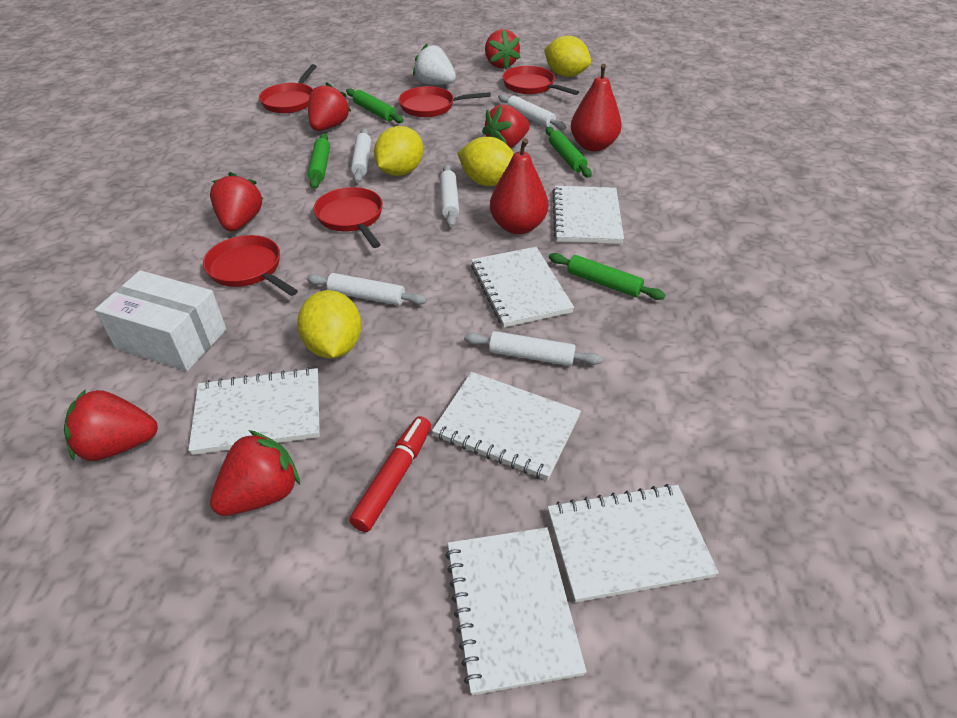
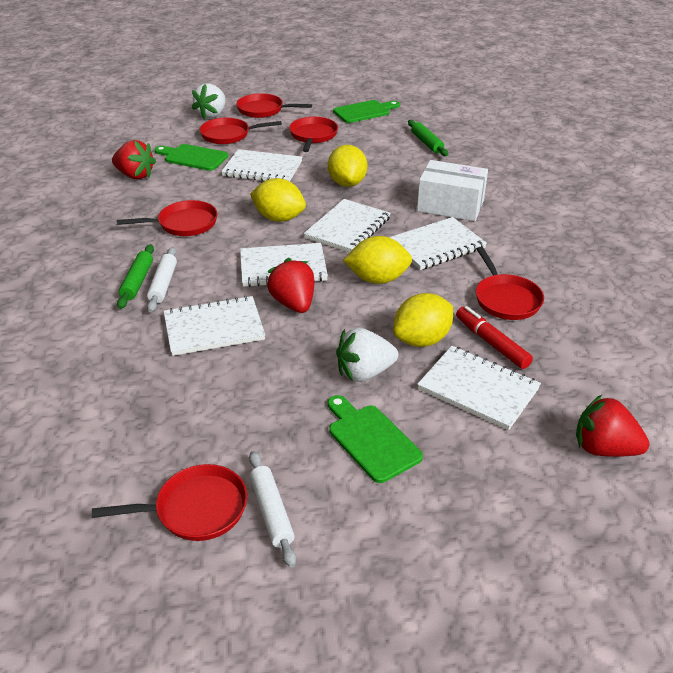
green cutting board: none = 0 -> [155,144,228,171] [328,395,423,483] [333,100,400,123] = 3
green rolling pin: [308,133,330,189] [346,88,404,123] [546,127,592,178] [549,253,665,300] = 4 -> [117,244,154,309] [408,120,448,156] = 2
red pan: [203,235,298,296] [259,64,317,113] [314,187,383,248] [398,86,491,117] [502,66,579,95] = 5 -> [92,464,247,541] [117,200,218,236] [199,118,282,144] [236,93,312,118] [289,117,338,152] [476,247,544,320] = 6
red pear: [490,138,548,234] [571,64,622,151] = 2 -> none = 0
red strawberry: [64,389,158,461] [210,172,263,231] [210,430,300,516] [308,82,351,131] [482,104,530,148] [485,29,520,69] = 6 -> [112,140,156,179] [267,258,314,313] [576,395,649,457] = 3
white rolling pin: [307,273,427,306] [351,128,371,183] [440,164,459,227] [464,331,602,366] [498,94,566,130] = 5 -> [147,247,177,312] [249,451,296,567] = 2
white strawberry: [413,44,456,85] = 1 -> [192,83,226,119] [336,328,398,382] = 2

